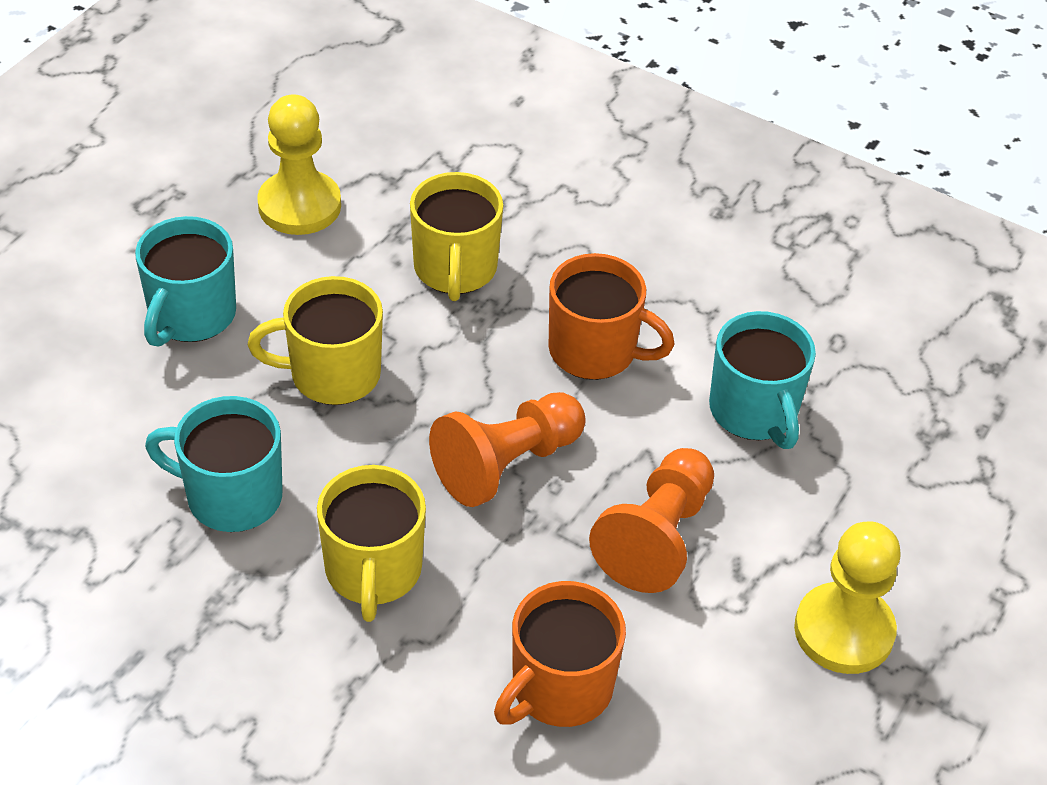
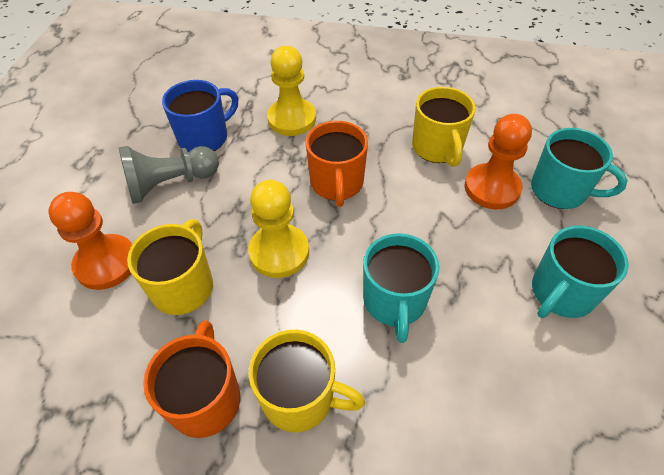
blue mug: none = 0 -> [162,80,238,153] = 1
grey pawn: none = 0 -> [118,146,219,204] = 1

